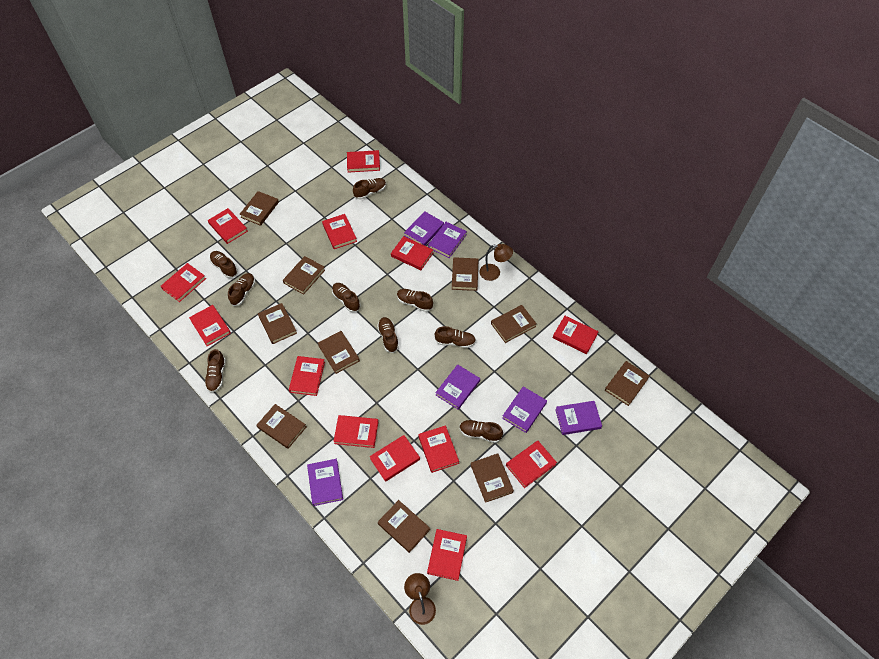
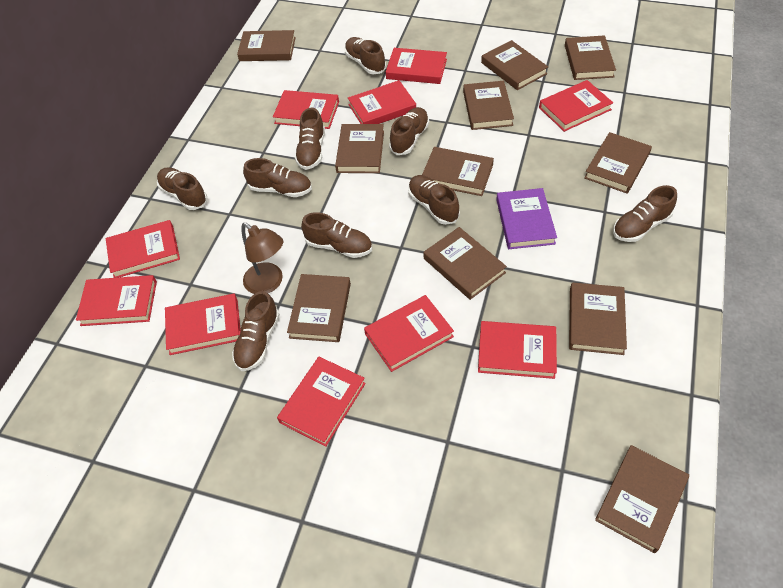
brown book: [240,191,279,226] [256,404,306,449] [258,303,297,344] [283,256,325,295] [318,331,360,374] [378,500,430,553] [452,257,479,291] [471,453,514,503] [491,305,537,343] [605,361,650,406] = 10 -> [237,30,296,61] [287,274,351,342] [335,124,384,173] [422,147,494,196] [424,227,507,300] [463,81,514,130] [481,40,548,90] [565,35,616,80] [569,283,627,355] [584,132,652,194] [595,445,689,553] = 11
brown lamp: [404,573,436,625] [479,244,513,281] = 2 -> [241,223,284,294] = 1
purple book: [307,459,343,506] [404,211,444,246] [428,222,467,258] [435,364,480,410] [502,386,547,433] [555,401,602,435] = 6 -> [496,188,557,249] = 1
red book: [161,263,206,302] [189,305,231,346] [208,208,248,244] [289,356,325,396] [322,214,357,249] [333,415,378,448] [347,150,380,173] [370,435,420,482] [391,236,433,270] [418,425,459,473] [427,529,467,581] [506,441,557,488] [553,316,599,354] = 13 -> [76,275,157,326] [106,220,180,278] [165,293,241,355] [273,90,339,129] [277,357,366,447] [348,80,416,124] [364,295,454,372] [386,48,447,84] [478,321,557,379] [539,80,613,132] = 10

